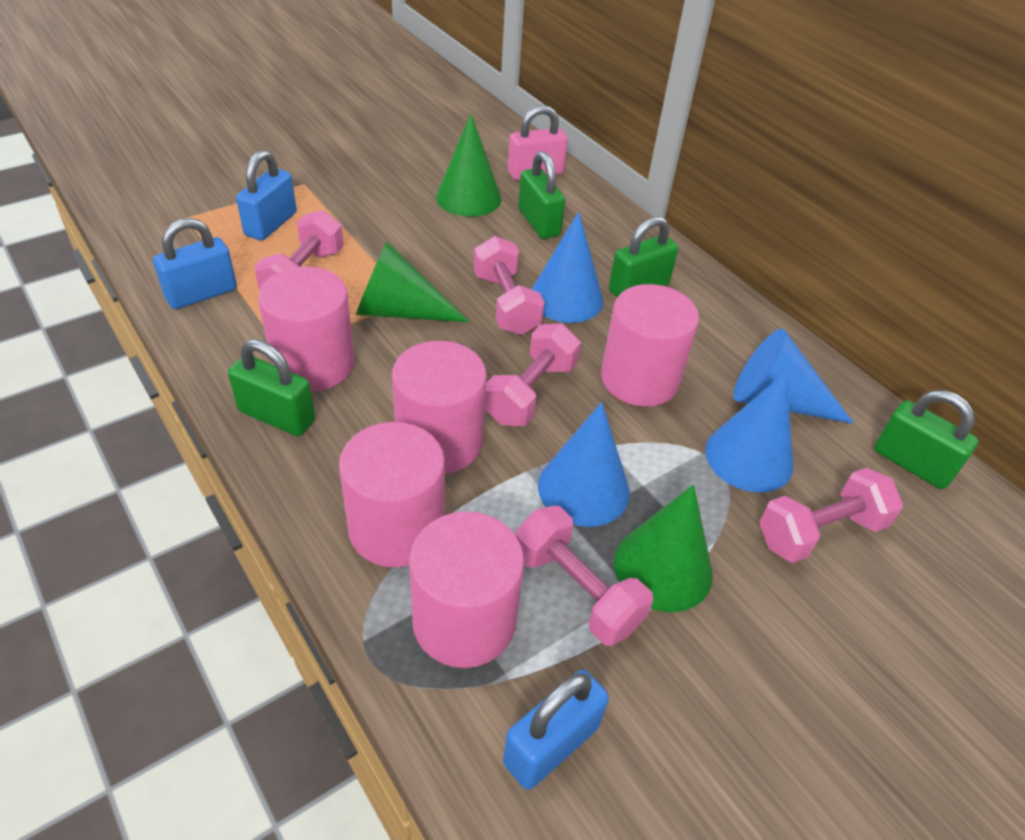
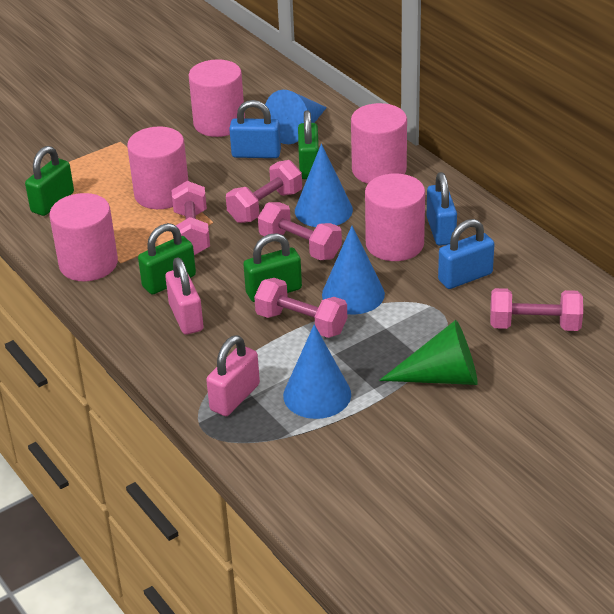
green cone: [356,242,470,322] [436,114,501,217] [614,485,713,612] = 3 -> [379,320,478,385] = 1
pink padlock: [508,105,568,180] = 1 -> [165,257,203,335] [206,335,260,416] = 2

